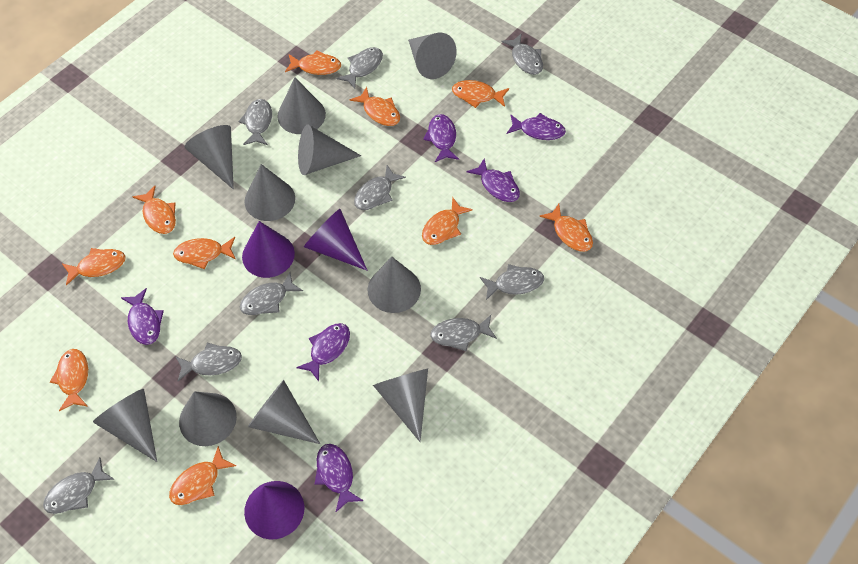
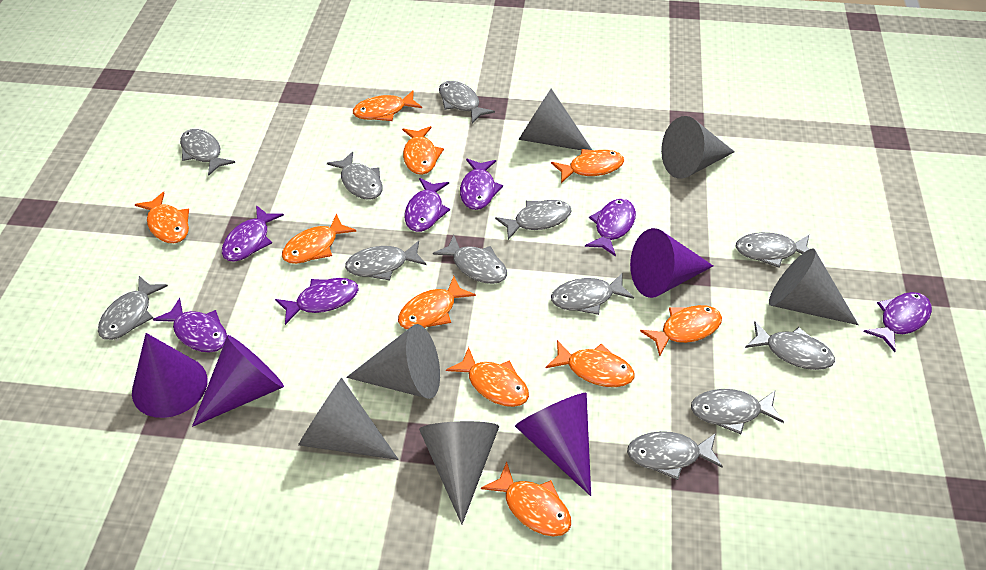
grey cone: [93,389,157,462] [179,391,237,446] [184,125,234,189] [244,164,295,221] [248,380,320,444] [277,77,326,134] [298,124,361,175] [368,257,421,313] [373,368,428,442] [408,33,457,79] = 10 -> [298,377,399,460] [346,324,440,399] [419,421,499,525] [518,89,592,150] [661,116,735,179] [769,249,859,325] = 6
grey fish: [43,458,115,514] [175,343,242,381] [238,99,272,145] [240,272,303,315] [336,47,383,89] [354,165,406,210] [430,315,497,351] [480,264,544,300] [501,34,543,75] = 9 -> [98,276,168,340] [180,129,235,176] [327,151,382,200] [345,241,426,281] [433,235,507,284] [439,81,495,124] [495,200,572,240] [551,273,634,315] [627,431,723,480] [691,389,784,434] [736,232,809,268] [745,321,835,370] = 12
purple cone: [242,221,295,278] [244,481,304,539] [304,209,367,270] = 3 -> [132,333,208,418] [192,335,284,427] [515,393,591,496] [630,228,713,298] = 4
purple fish: [120,288,164,345] [296,323,350,381] [315,444,364,512] [423,114,459,162] [466,159,520,202] [507,113,566,140] = 6 -> [153,298,227,353] [222,205,284,262] [275,278,359,325] [404,178,450,232] [460,159,503,210] [585,199,636,257] [864,292,932,352] = 7

